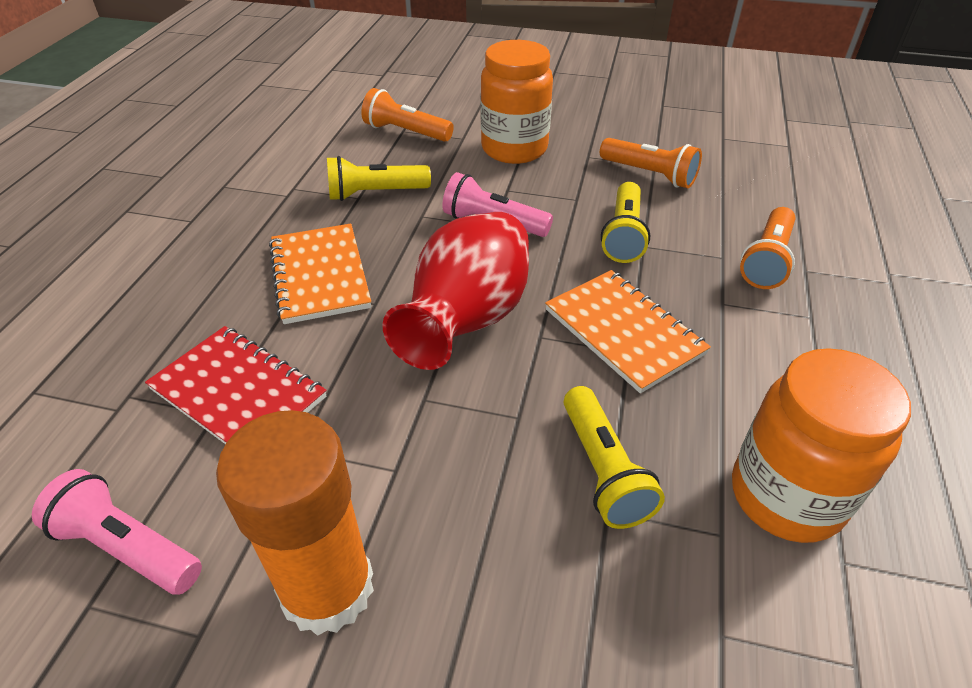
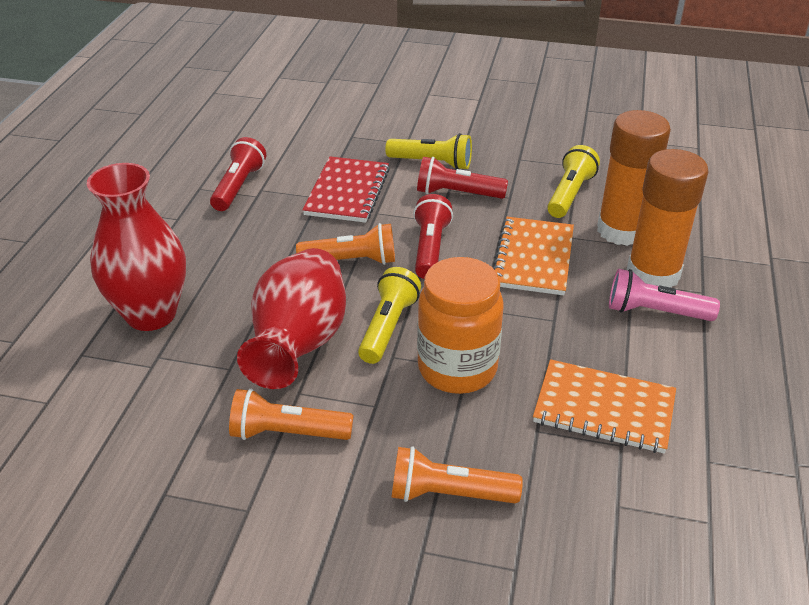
orange glue stick: [216,410,374,636] = 1 -> [597,110,671,246] [627,149,708,288] = 2
orange jar: [480,40,553,164] [732,348,911,543] = 2 -> [417,257,504,394] = 1
pink flashlight: [32,469,202,595] [442,172,553,237] = 2 -> [609,269,720,321] = 1
red flashlight: none = 0 -> [210,137,266,211] [413,194,453,279] [417,157,508,199] = 3
red vase: [382,212,529,370] = 1 -> [87,163,186,331] [237,248,346,389] = 2

